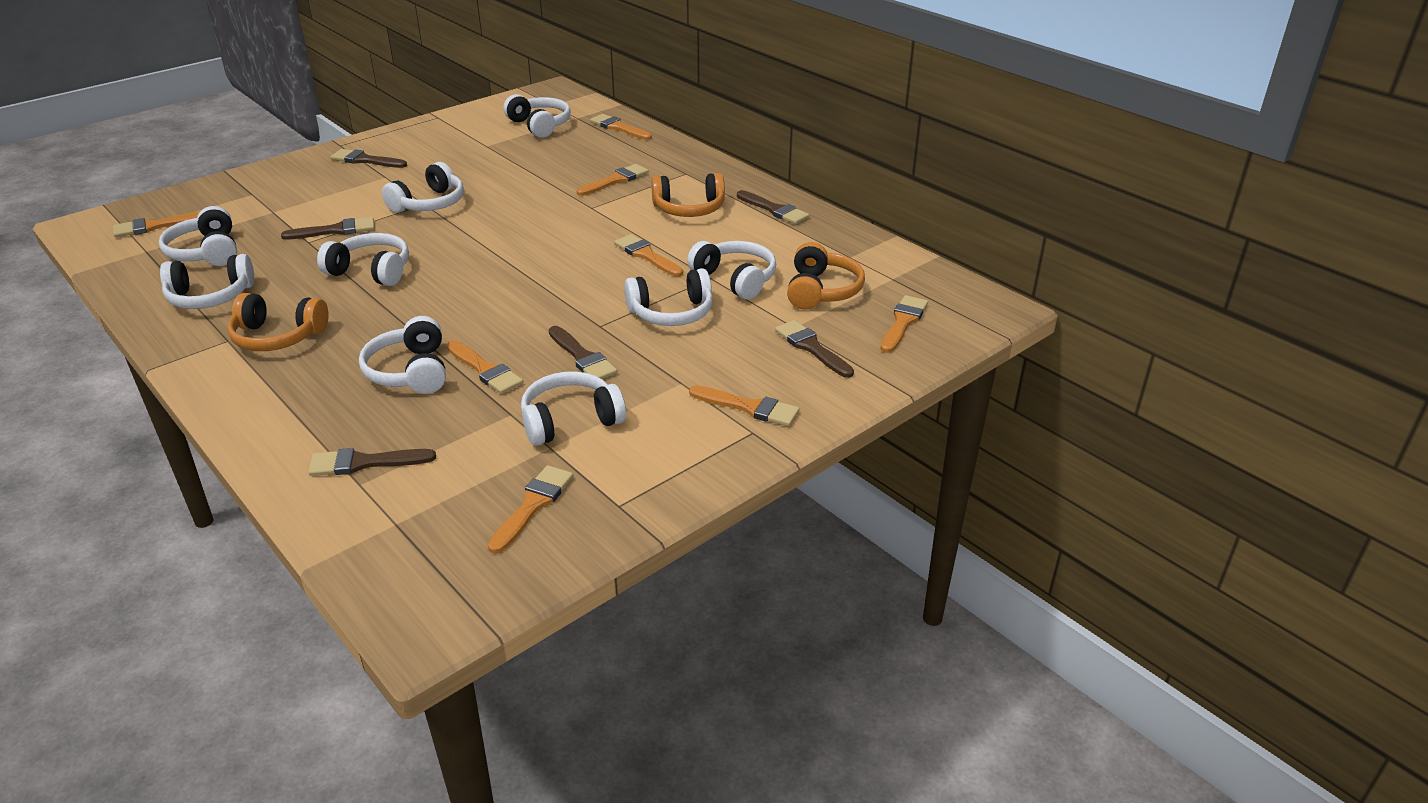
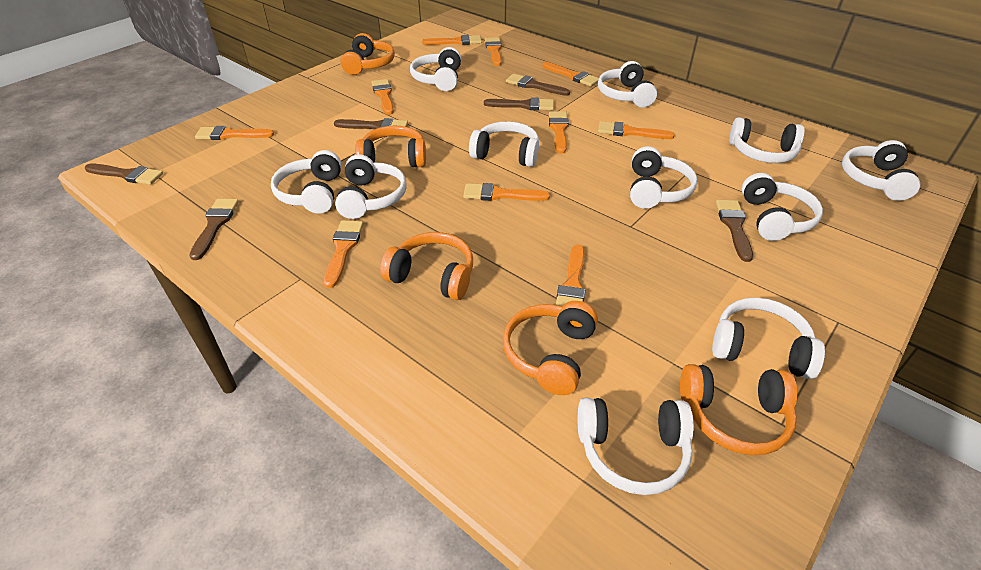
orange brush: [113,212,199,238] [447,341,523,394] [488,465,573,554] [577,164,649,196] [590,114,652,140] [614,234,683,277] [689,385,800,426] [880,295,928,353] = 8 -> [195,126,274,140] [324,220,363,288] [372,79,394,115] [422,35,482,45] [463,183,550,201] [485,37,502,66] [543,62,599,86] [549,111,569,153] [556,245,585,306] [598,121,675,139] = 10
orange headphones: [227,293,329,351] [651,173,725,217] [787,242,865,309] = 3 -> [341,33,395,75] [355,126,426,167] [380,232,473,300] [503,301,598,395] [680,364,797,455] = 5
white headphones: [159,206,237,266] [160,254,254,309] [317,233,409,286] [359,316,446,394] [382,162,464,213] [503,94,571,138] [521,371,626,446] [624,268,713,326] [687,241,776,299] = 9 -> [271,150,342,214] [335,154,407,219] [410,47,461,91] [469,121,539,167] [578,398,694,495] [598,61,657,108] [630,146,697,209] [712,297,825,379] [729,117,805,163] [742,173,823,241] [842,140,921,201] = 11

